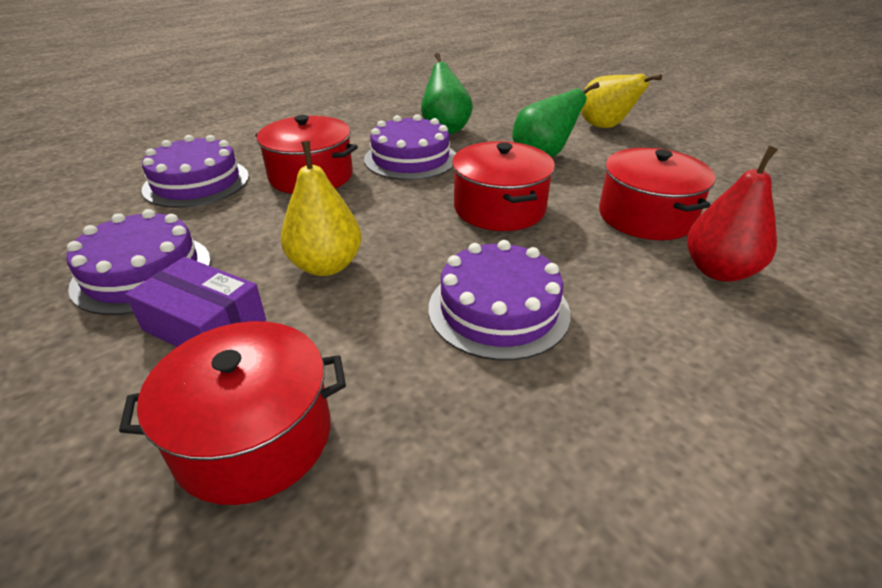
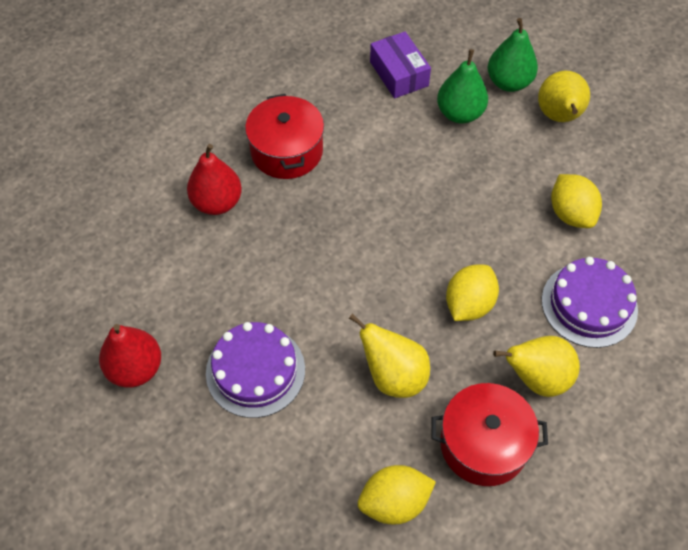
purple cake: [66,209,211,315] [142,135,249,208] [364,114,456,180] [429,240,571,361] = 4 -> [206,322,305,418] [542,257,638,348] = 2
red pear: [687,146,778,282] = 1 -> [99,324,161,388] [187,144,242,215] = 2
red pot: [119,321,346,505] [255,115,358,194] [452,141,555,231] [599,148,715,240] = 4 -> [245,94,324,179] [432,383,548,486] = 2
yellow lemon: none = 0 -> [358,465,436,525] [446,265,499,321] [551,174,602,228] = 3
yellow pear: [281,141,362,276] [581,74,662,128] = 2 -> [349,314,430,398] [493,336,580,397] [538,71,590,122] = 3

